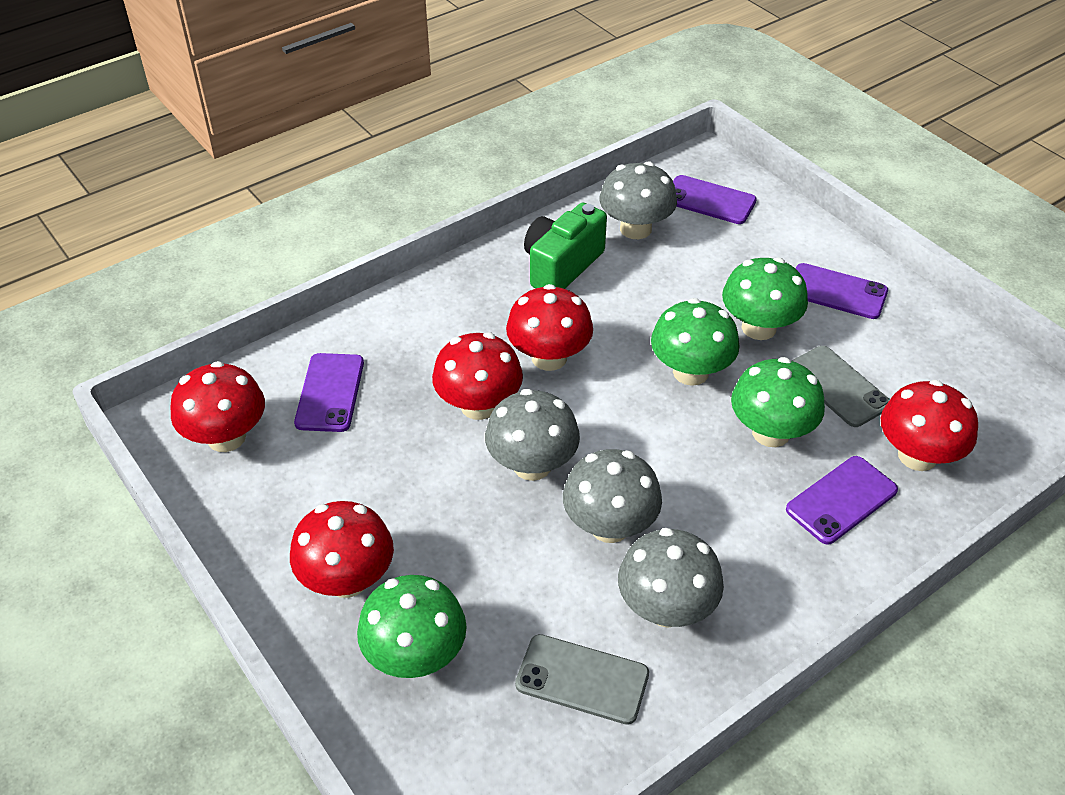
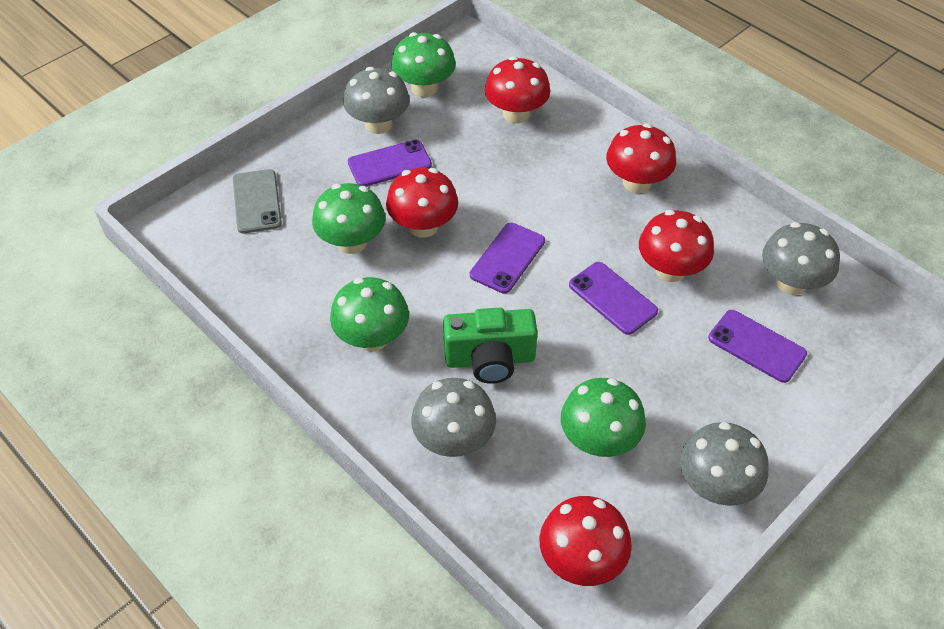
grey phone: [515,634,649,725] [792,346,890,427] = 2 -> [233,169,282,233] = 1

